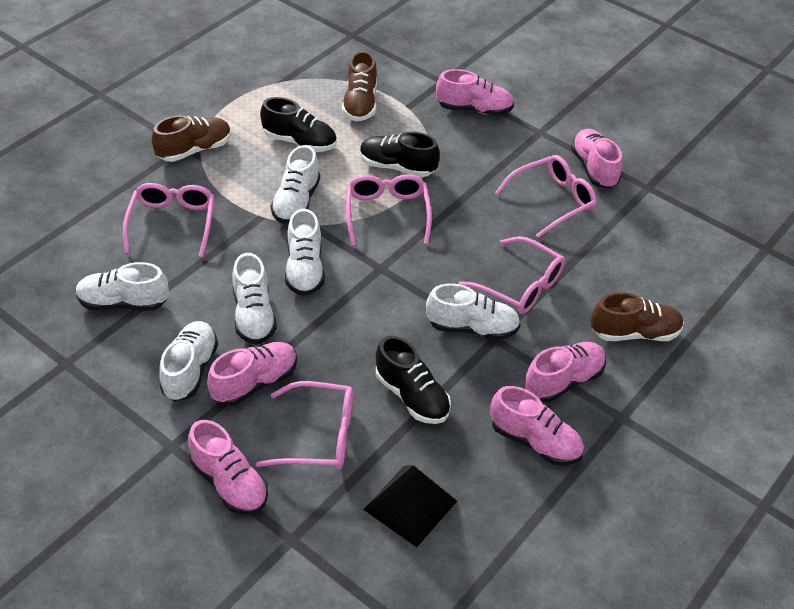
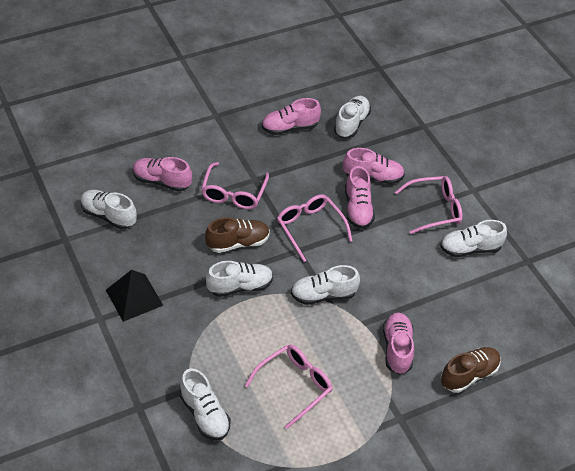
black shoe: [260,97,337,152] [360,132,440,177] [376,336,451,424] = 3 -> none = 0
brown shoe: [152,115,231,162] [342,51,377,121] [591,292,684,341] = 3 -> [205,217,270,253] [441,347,501,393] = 2
pink glasses: [123,183,214,257] [256,381,353,469] [346,174,432,246] [458,236,565,314] [495,155,597,238] = 5 -> [201,162,269,209] [245,344,332,429] [277,194,353,262] [395,176,462,234] = 4
pink shoe: [188,420,268,515] [207,342,297,406] [436,69,514,116] [490,386,584,466] [525,342,606,402] [571,129,623,189] = 6 -> [133,157,192,192] [262,98,321,135] [343,148,405,184] [345,166,375,229] [383,312,414,374] = 5

